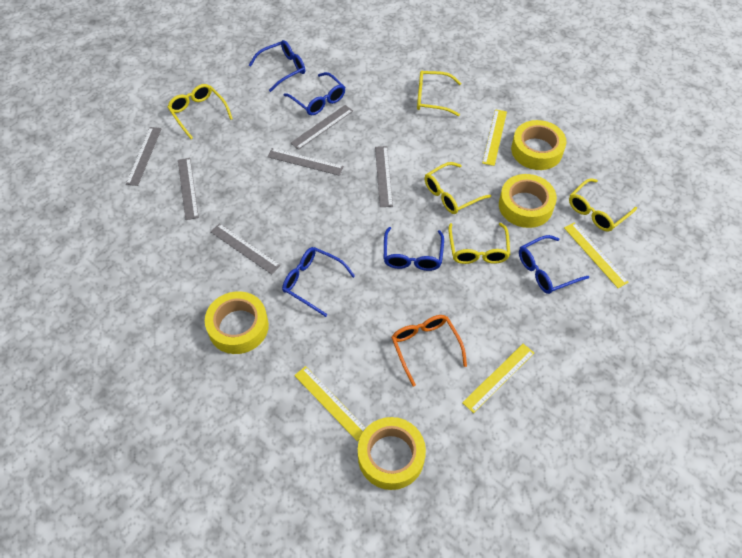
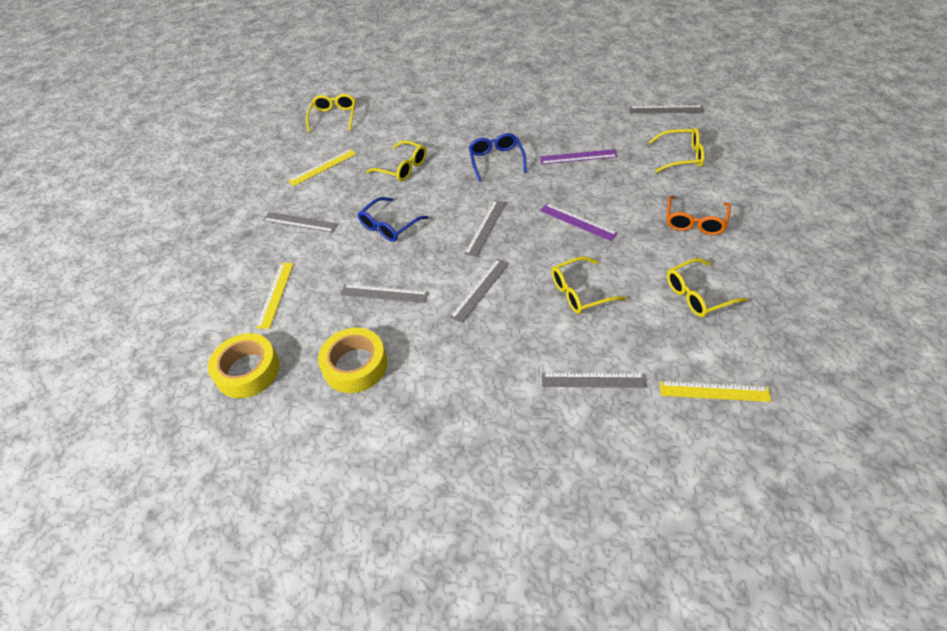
blue glasses: [249,40,305,92] [282,247,355,317] [284,72,345,115] [384,227,444,271] [519,235,589,294] = 5 -> [358,197,428,242] [469,133,527,182] = 2
purple ruler: none = 0 -> [540,149,618,164] [540,203,618,241] = 2
yellow ruler: [294,366,366,441] [462,344,534,413] [482,109,507,166] [564,222,629,288] = 4 -> [256,263,294,329] [288,149,356,186] [660,381,771,402] = 3
yellow tape: [205,291,269,354] [358,417,426,490] [499,174,557,228] [511,120,566,170] = 4 -> [208,333,280,398] [318,328,388,393] = 2

